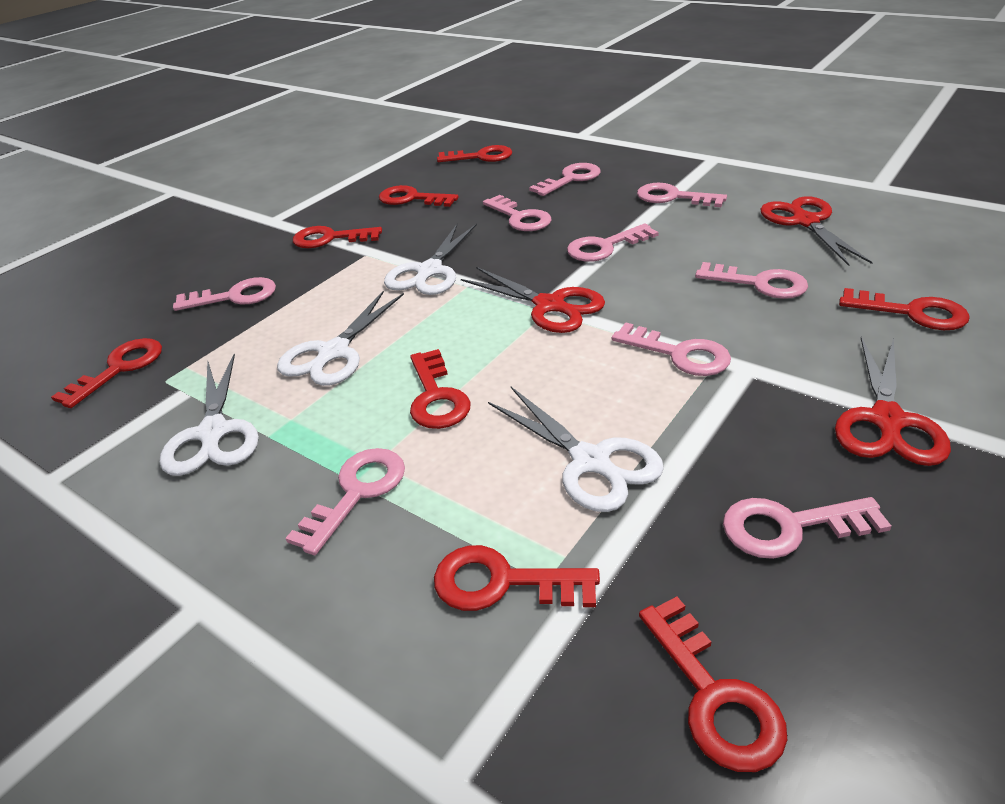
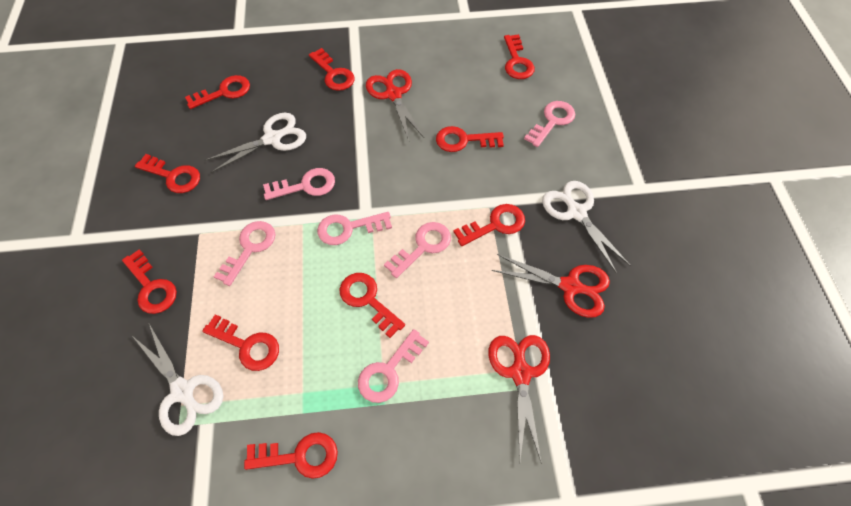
pink key: [173,277,276,311] [285,448,405,555] [483,195,552,231] [529,163,601,196] [567,223,659,262] [612,322,731,376] [637,183,727,207] [695,262,808,299] [723,497,892,559] = 9 -> [214,221,276,286] [263,168,335,200] [317,212,392,245] [358,329,429,403] [384,222,451,278] [524,101,575,147] = 6
red key: [51,338,162,408] [293,226,382,248] [379,185,459,207] [410,349,471,429] [434,545,600,611] [437,145,512,162] [639,597,787,772] [839,288,970,330] = 8 -> [122,249,177,314] [135,154,200,193] [185,75,250,109] [202,314,279,371] [244,432,338,479] [309,48,355,91] [340,273,405,338] [436,126,504,152] [453,204,525,246] [504,34,535,79] = 10
white scissors: [160,354,259,476] [277,291,404,386] [384,224,477,295] [488,387,664,512] = 4 -> [132,323,223,436] [204,113,306,173] [542,181,631,273] = 3

